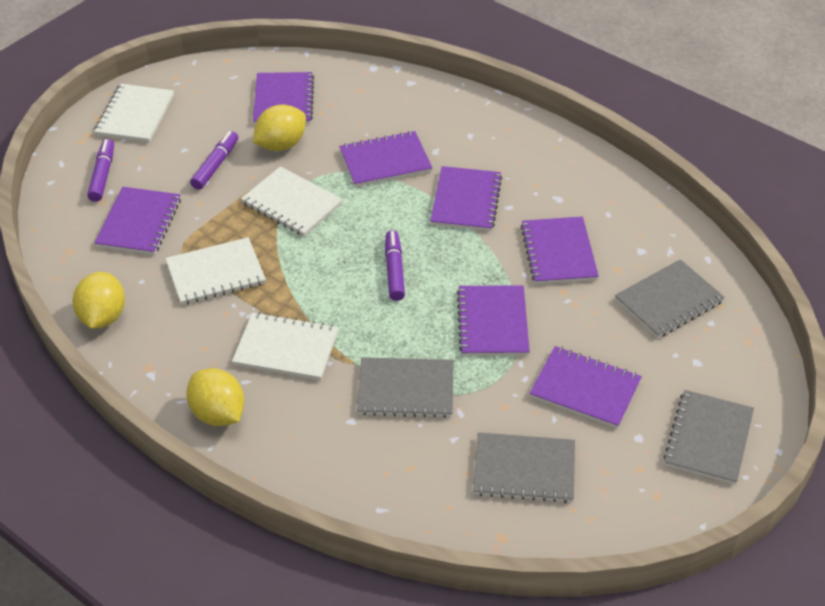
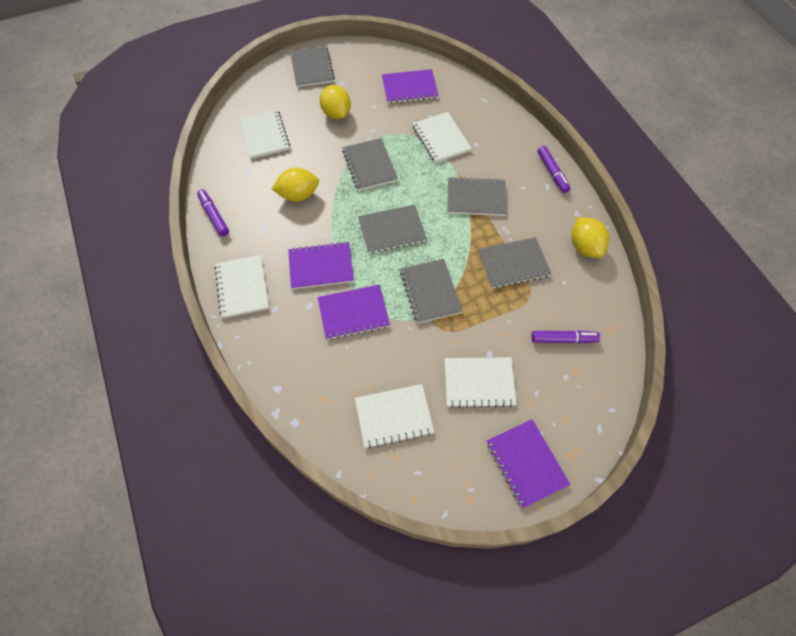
grey notebook: [357,357,454,418] [473,432,575,503] [615,259,725,338] [663,390,754,485] = 4 -> [290,46,335,87] [342,138,398,191] [358,205,427,253] [400,259,463,324] [447,177,506,216] [478,237,551,289] = 6
purple notebook: [95,187,181,255] [253,72,314,125] [339,131,432,187] [430,166,502,231] [457,285,530,356] [520,216,599,284] [529,346,642,429] = 7 -> [288,242,354,290] [318,284,390,340] [382,69,439,104] [487,419,570,509] = 4
white notebook: [94,84,174,142] [165,237,266,305] [232,312,339,380] [241,166,343,236] = 4 -> [215,255,269,318] [239,109,290,159] [355,384,434,449] [412,112,472,163] [444,357,517,408] = 5

